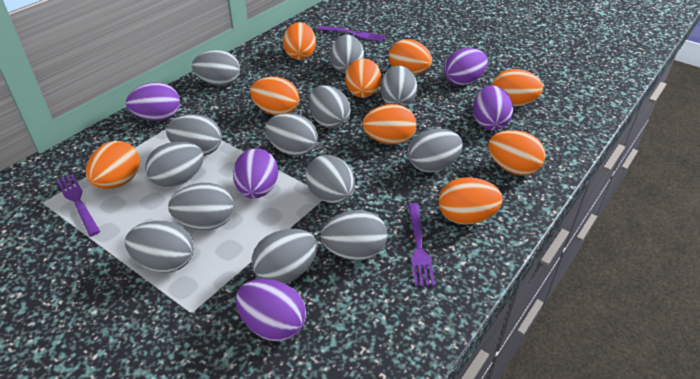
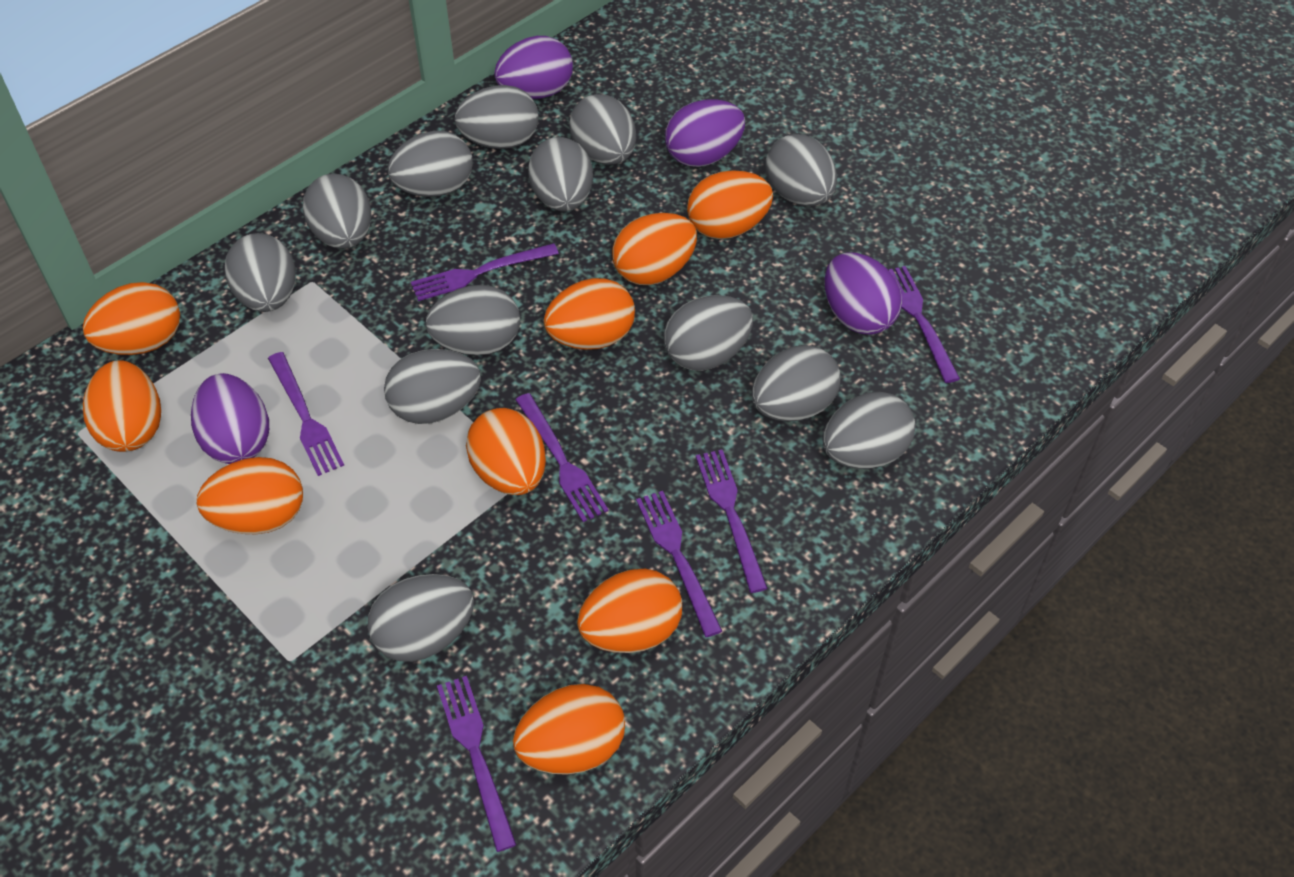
purple egg: [126,82,180,121] [233,148,278,199] [236,279,306,341] [444,48,488,86] [473,85,513,130] = 5 -> [191,373,269,464] [494,36,573,99] [665,99,745,167] [825,252,902,335] = 4
purple fork: [56,174,100,236] [317,26,385,42] [408,203,435,286] = 3 -> [268,352,344,476] [411,243,559,301] [437,676,517,852] [515,393,608,522] [636,491,722,637] [696,450,768,593] [889,266,960,383] = 7

